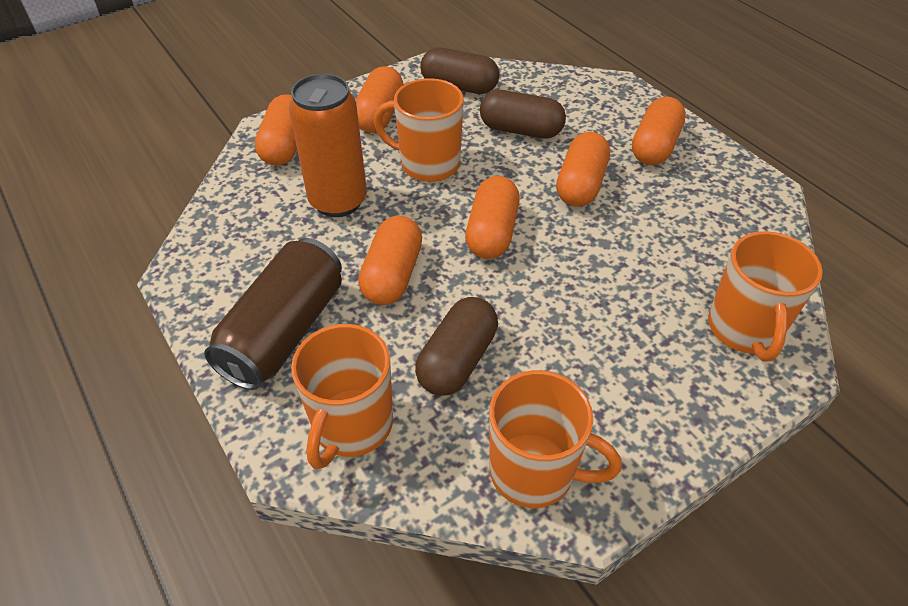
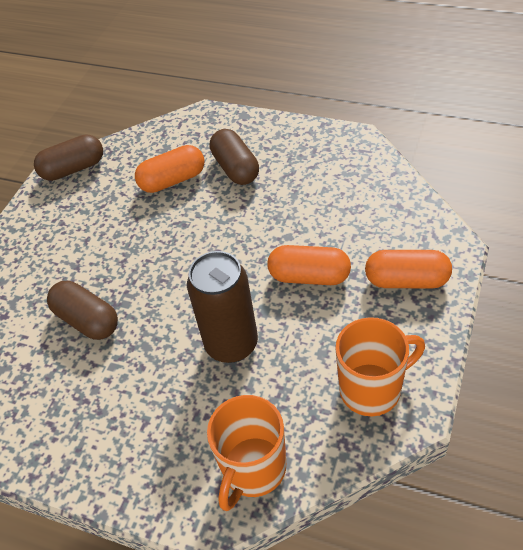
orange can: [289,74,367,217] = 1 -> none = 0
orange capsule: [255,94,297,166] [355,66,404,133] [358,216,422,305] [465,176,519,259] [556,132,610,207] [632,97,686,165] = 6 -> [135,145,204,193] [267,245,351,285] [365,250,452,289] = 3
orange mug: [291,324,393,470] [374,78,464,182] [489,370,622,508] [708,231,823,362] = 4 -> [207,395,286,511] [335,317,425,416] = 2

